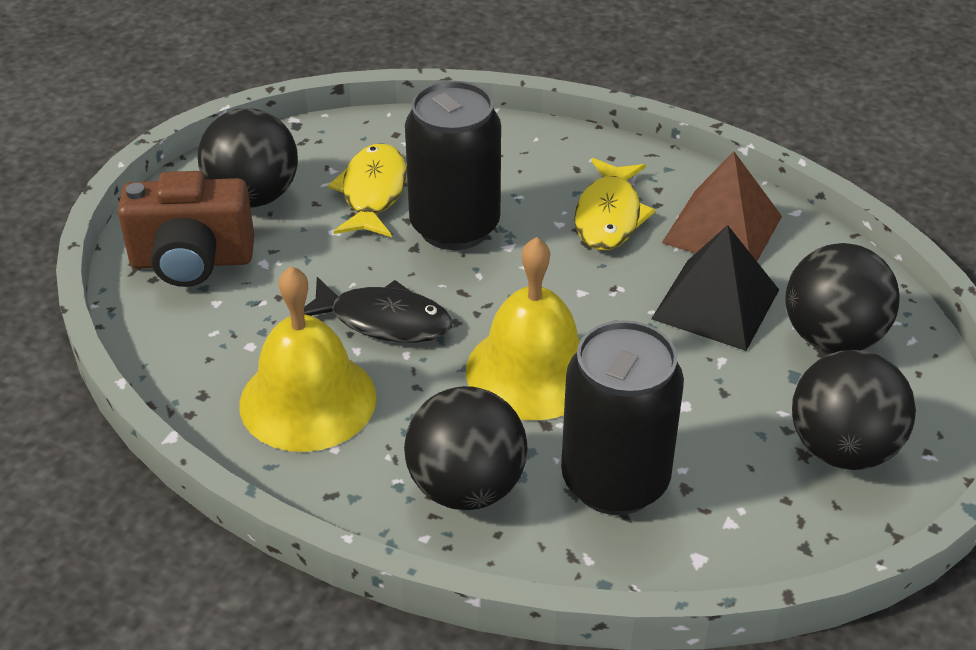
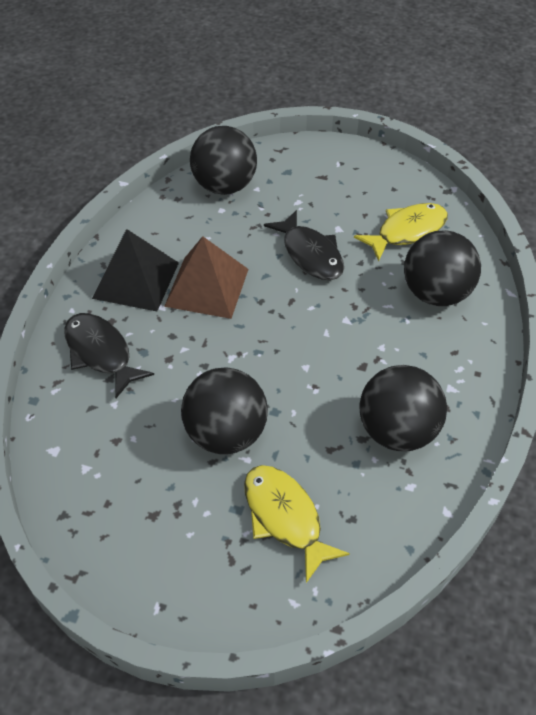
black can: [405,81,501,250] [561,320,684,515] = 2 -> none = 0
black fish: [304,277,452,343] = 1 -> [64,313,154,398] [264,210,344,280] = 2
brown camera: [118,171,254,287] = 1 -> none = 0
yellow bell: [239,266,377,452] [466,237,580,420] = 2 -> none = 0

